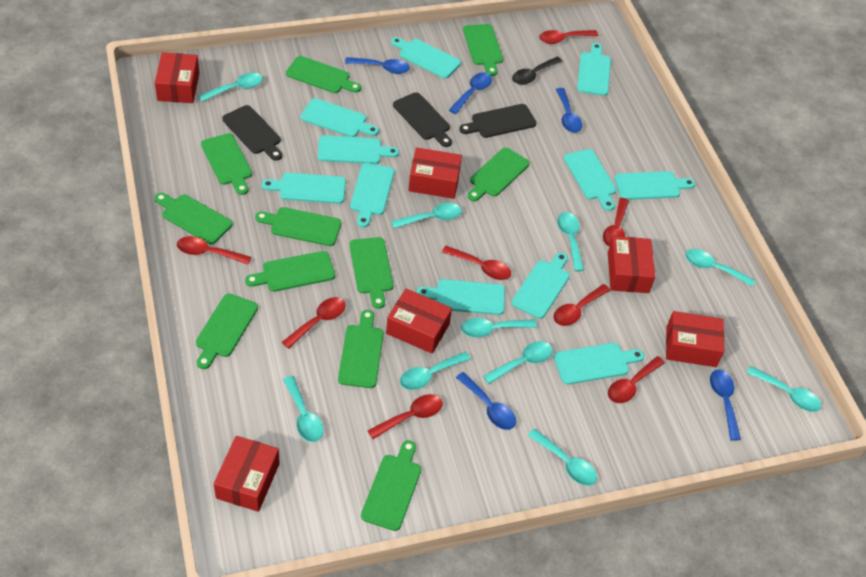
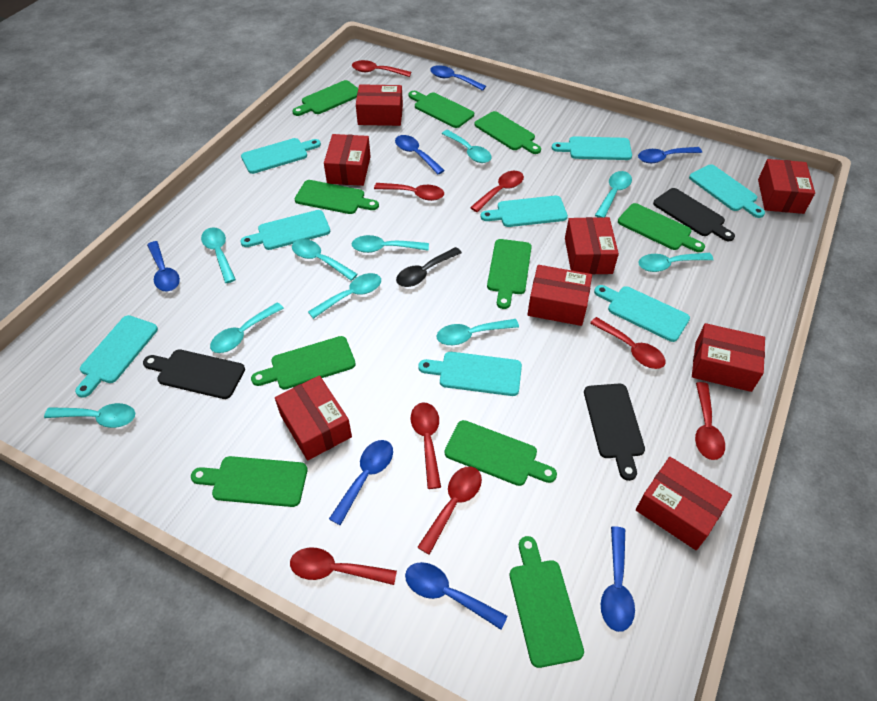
blue spoon: [345,57,410,74] [449,72,492,114] [456,372,516,430] [556,88,582,133] [710,369,741,441] = 5 -> [147,241,180,291] [329,440,393,526] [395,135,445,174] [405,562,507,630] [430,65,486,91] [601,526,635,632] [638,147,702,163] = 7
green cutting board: [154,193,233,244] [196,293,258,369] [201,133,252,195] [245,251,335,292] [255,207,342,246] [286,56,361,93] [338,310,384,388] [349,237,394,309] [361,440,421,531] [463,24,503,76] [468,148,530,201] = 11 -> [191,456,308,507] [251,336,356,390] [292,80,358,116] [295,180,379,214] [408,91,474,128] [445,420,557,486] [474,111,541,154] [487,239,532,309] [510,536,584,668] [618,203,705,252] = 10
red box: [155,52,199,103] [214,436,280,512] [386,289,452,354] [409,147,462,199] [608,236,655,293] [666,311,724,367] = 6 -> [275,375,352,460] [324,134,371,186] [356,84,403,126] [527,265,592,326] [565,217,619,275] [636,457,732,550] [692,323,765,392] [758,159,815,214] = 8
turquoise cutting board: [262,173,346,204] [301,98,379,137] [318,135,399,164] [350,163,394,227] [391,37,461,79] [417,279,505,315] [511,252,570,319] [554,343,644,385] [564,149,616,211] [577,43,611,96] [615,171,695,200] = 11 -> [75,315,158,398] [240,210,330,250] [241,138,321,174] [418,352,522,396] [481,196,568,227] [552,136,632,160] [594,285,690,342] [689,164,765,218] = 8

